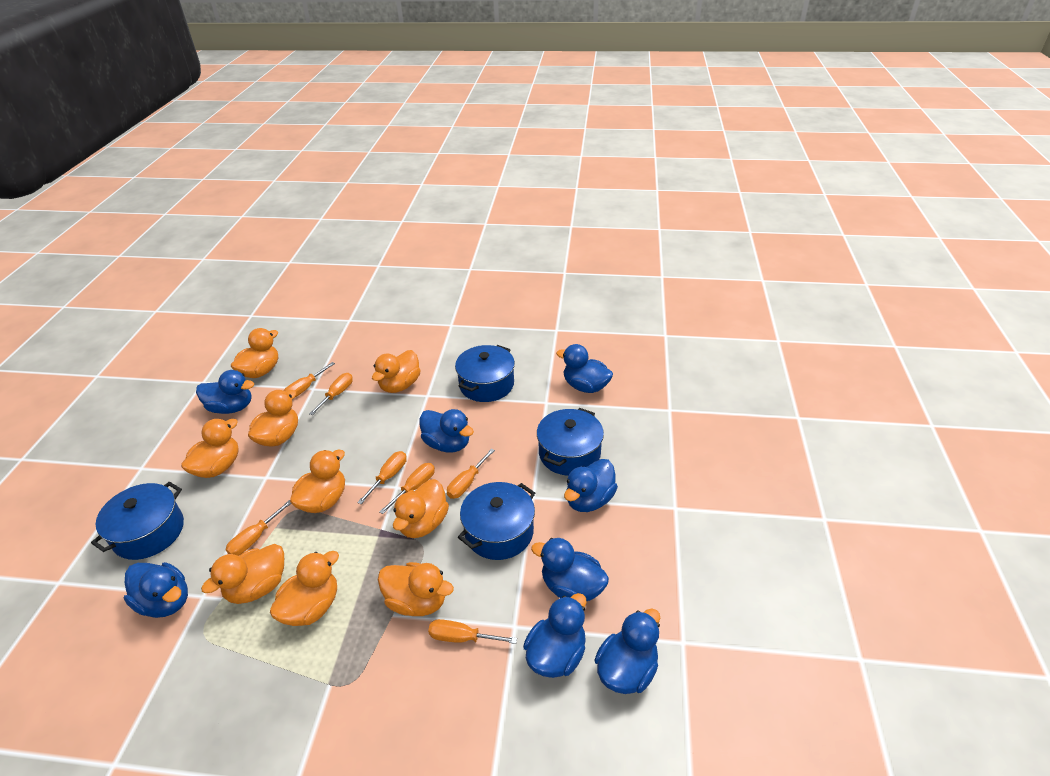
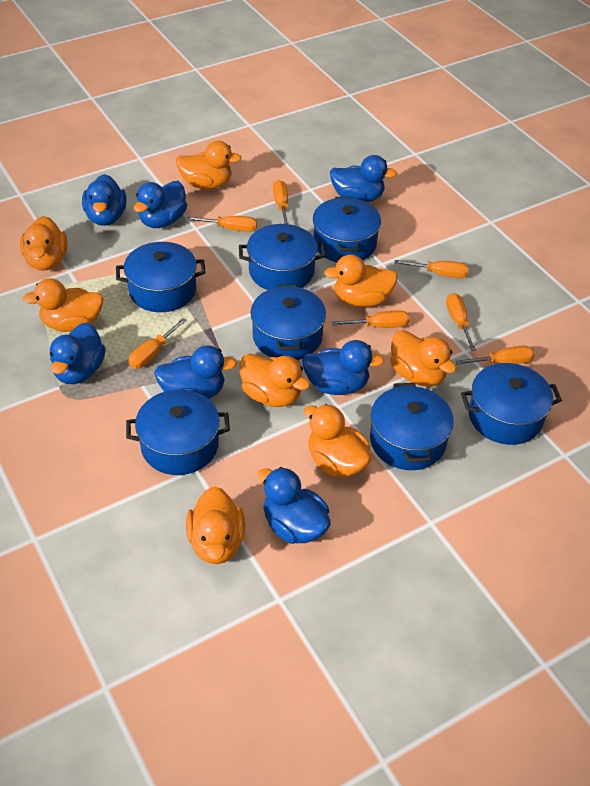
blue duck: [124,562,188,618] [196,370,254,414] [419,409,474,453] [523,593,587,678] [531,538,609,601] [556,344,613,393] [564,459,618,512] [595,608,660,694] = 8 -> [50,322,106,384] [82,174,127,226] [134,181,187,228] [154,345,237,399] [258,467,331,544] [302,340,384,395] [330,155,397,202] = 7
blue pot: [91,482,184,560] [455,345,515,402] [458,482,535,560] [537,408,604,476] = 4 -> [116,242,206,312] [126,390,230,475] [239,224,326,290] [250,285,326,360] [313,197,381,262] [370,383,454,470] [461,363,562,445] = 7
orange duck: [181,419,239,478] [201,544,284,604] [231,328,278,378] [248,390,298,447] [270,551,339,626] [290,450,345,513] [372,350,421,393] [378,562,454,616] [393,479,449,538] = 9 -> [20,216,67,271] [23,278,103,332] [176,141,242,189] [186,486,245,564] [239,354,310,407] [304,404,371,477] [324,255,398,307] [390,330,456,387] = 8

